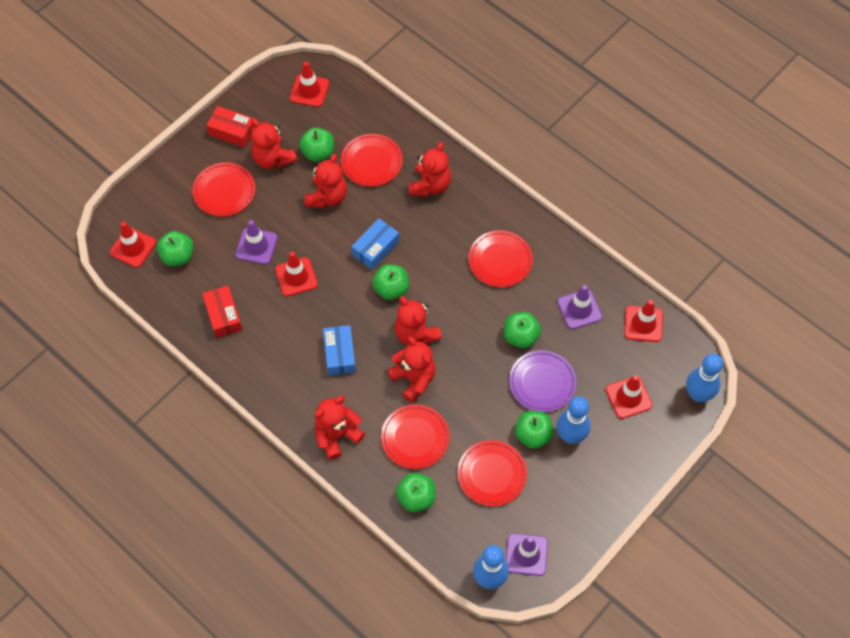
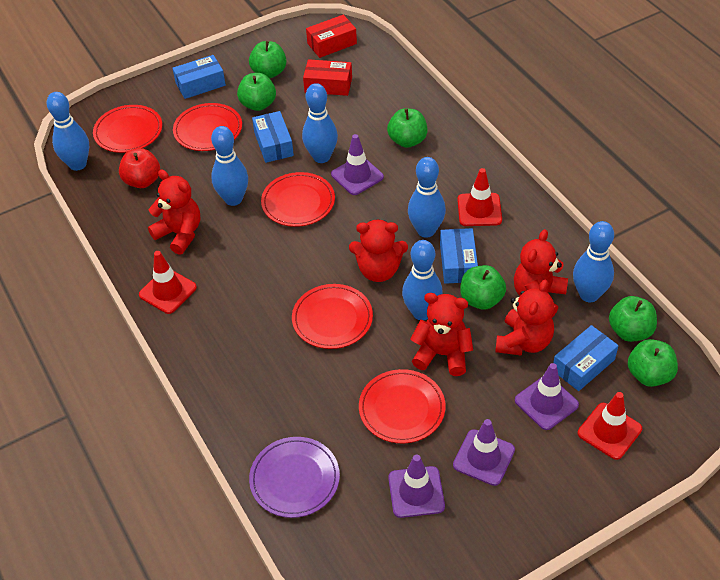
blue bowling pin: [473,545,509,589] [556,396,591,444] [686,353,723,402] = 3 -> [46,92,89,171] [211,126,248,206] [302,83,338,163] [402,240,443,320] [408,157,446,238] [573,221,614,302] = 6
blue box: [323,325,356,376] [351,218,399,270] = 2 -> [172,55,226,99] [252,111,294,163] [440,228,478,284] [553,325,619,391] = 4
purple traffic cone: [235,220,278,264] [506,533,548,576] [557,285,602,329] = 3 -> [331,134,384,195] [388,455,445,518] [453,419,515,486] [515,363,579,430] = 4
red apple: none = 0 -> [119,148,160,188] = 1
red teddy bear: [251,119,297,169] [305,154,347,208] [314,396,365,460] [388,336,436,403] [394,296,442,345] [409,142,451,197] = 6 -> [148,169,200,255] [349,219,408,282] [410,293,473,376] [495,280,554,356] [514,229,568,318] = 5
red traffic cone: [110,222,156,268] [275,252,318,296] [290,62,329,107] [606,375,653,419] [625,300,663,342] = 5 -> [139,251,197,314] [457,168,502,226] [578,392,642,460] = 3

